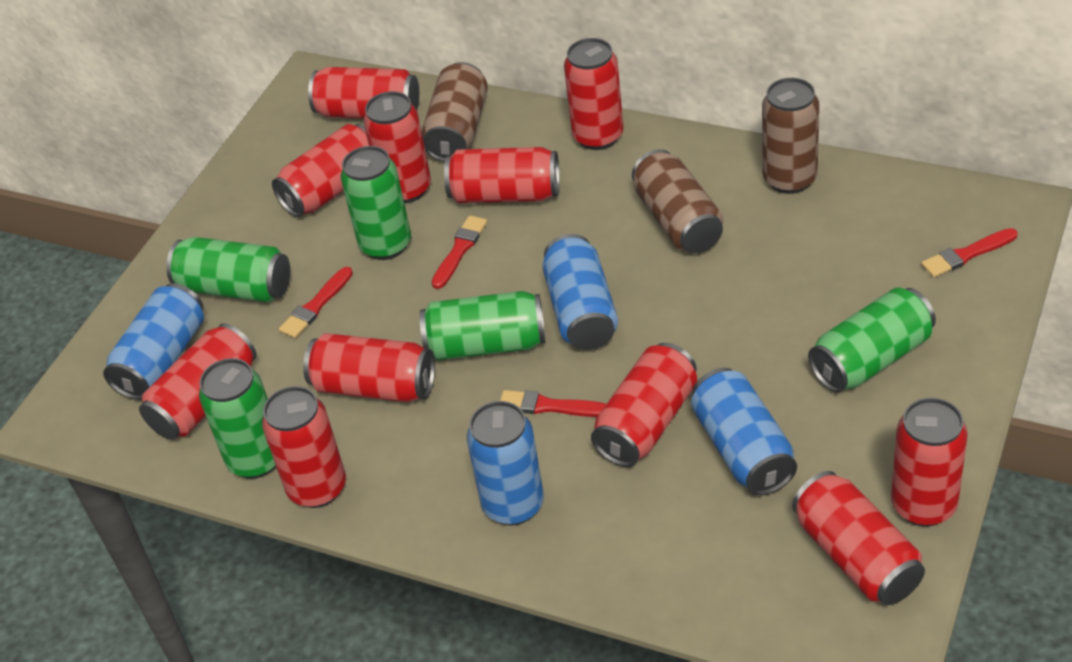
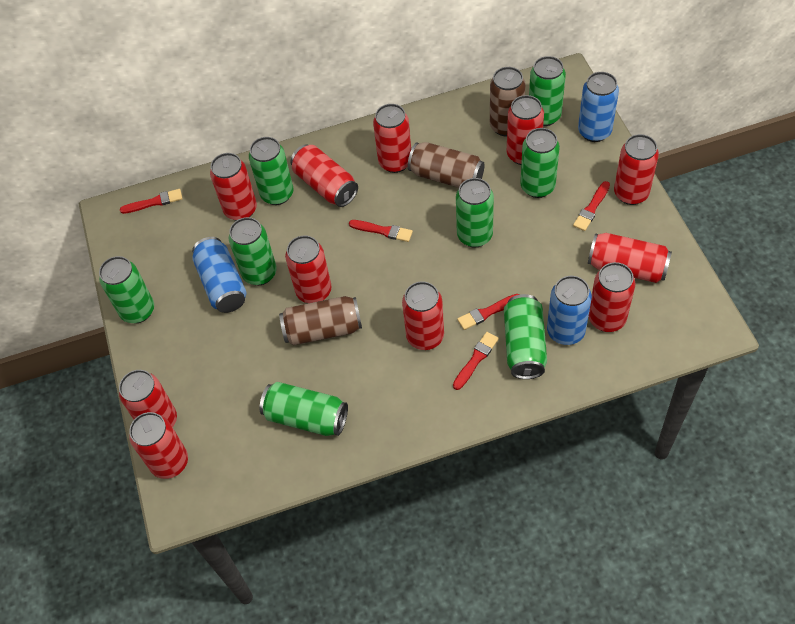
blue can: [103,283,204,400] [467,401,544,526] [542,234,618,350] [691,368,797,496] = 4 -> [192,237,247,313] [547,276,592,345] [578,72,619,142] = 3
green can: [166,237,290,302] [199,358,276,479] [341,146,411,260] [420,291,545,360] [808,288,936,393] = 5 -> [99,256,154,323] [229,217,277,285] [249,137,293,205] [260,382,348,436] [456,178,494,248] [504,294,547,379] [520,128,560,198] [529,56,566,126] = 8
red brush: [279,267,353,338] [432,216,487,289] [500,390,606,417] [921,228,1017,277] = 4 -> [120,189,183,214] [349,220,413,242] [453,332,499,390] [457,294,520,330] [573,181,610,231] = 5

